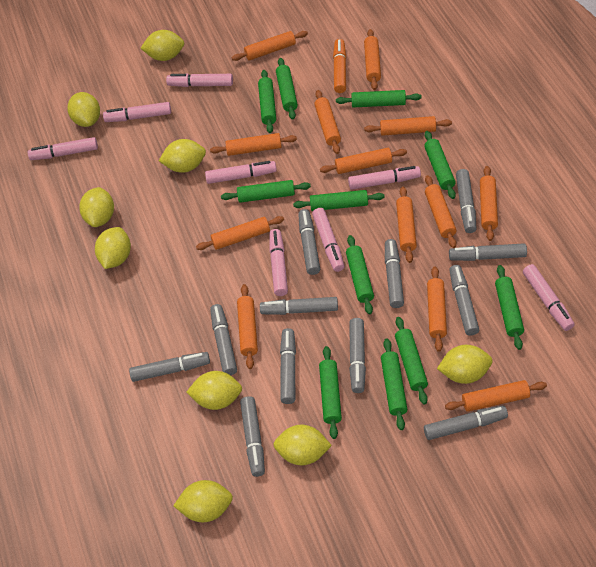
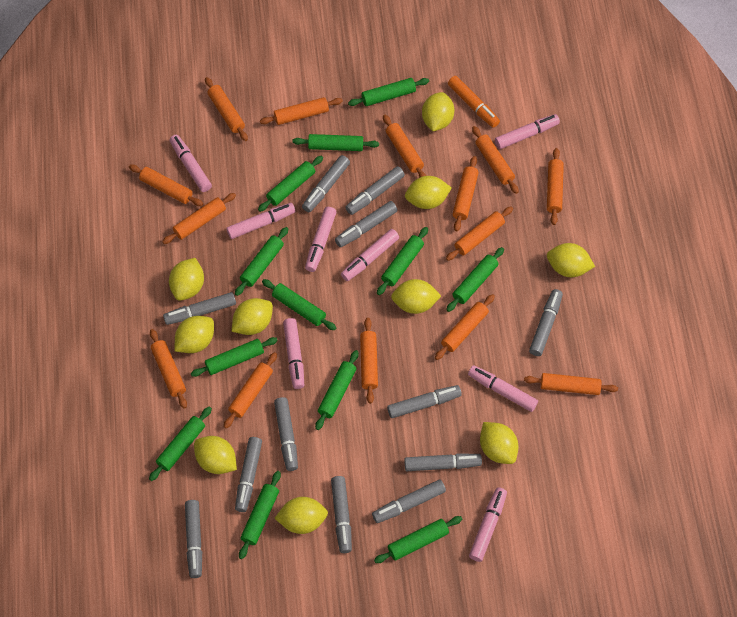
green rolling pin: [221,180,311,203] [258,70,276,133] [276,58,298,120] [293,190,385,211] [319,346,342,439] [336,90,422,107] [346,235,374,314] [381,338,408,430] [395,317,428,404] [424,131,456,199] [495,265,524,350] = 11 -> [149,407,212,481] [191,337,278,377] [235,227,288,296] [239,471,281,559] [258,156,323,212] [262,279,336,330] [292,134,379,151] [315,350,359,430] [348,78,429,106] [374,516,462,563] [377,227,428,295] [446,247,504,312] = 12
orange rolling pin: [196,216,284,250] [210,133,297,156] [232,31,308,61] [237,284,258,369] [314,90,341,154] [320,148,407,174] [364,29,381,90] [364,116,452,136] [396,187,417,263] [425,175,457,248] [427,266,447,352] [445,380,547,412] [480,166,498,241] = 13 -> [129,164,203,206] [150,329,187,409] [162,193,236,244] [205,77,248,141] [224,352,277,429] [260,97,343,125] [360,318,378,404] [383,115,426,178] [435,294,495,360] [446,206,513,261] [453,156,479,231] [472,126,519,194] [524,373,618,395] [547,148,564,225] = 14
yellow lemon: [68,92,100,127] [79,187,114,227] [95,227,131,269] [140,30,184,61] [159,139,206,173] [173,480,233,522] [186,371,242,410] [273,425,332,465] [437,345,492,384] = 9 -> [169,258,204,301] [175,316,214,353] [194,436,237,474] [231,298,273,335] [275,497,328,534] [391,279,441,314] [405,176,452,209] [422,92,454,131] [480,422,518,464] [547,243,595,277] = 10

